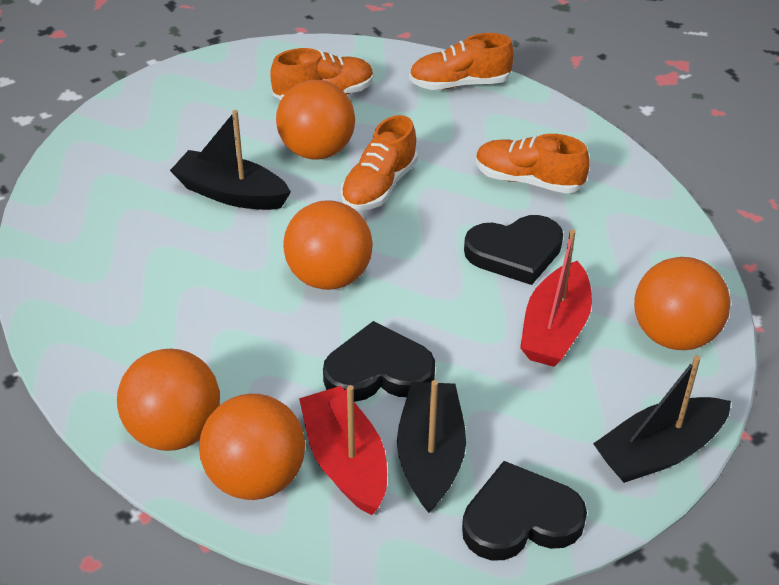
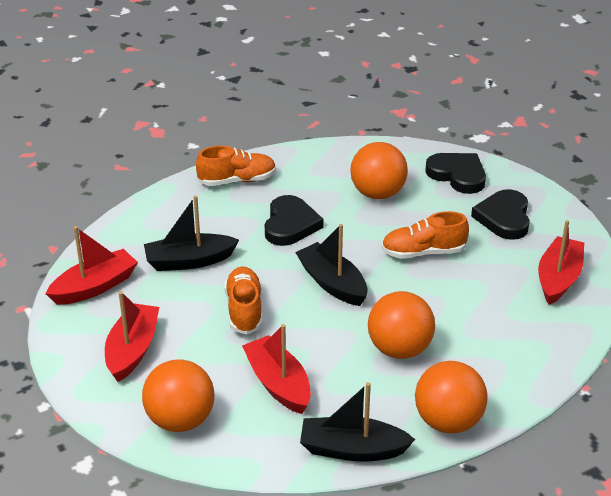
orange ball: [117,349,220,451] [199,394,305,500] [276,80,355,160] [283,200,373,290] [634,257,731,350] = 5 -> [142,359,215,432] [350,142,408,199] [368,291,435,359] [415,361,488,433] = 4
orange shoe: [270,48,374,100] [341,115,418,211] [409,33,514,90] [476,134,590,194] = 4 -> [196,146,276,186] [225,267,262,334] [382,211,469,259] = 3
red boat: [299,385,387,515] [520,229,592,367] = 2 -> [45,226,138,305] [105,291,159,382] [242,324,311,414] [538,220,584,305] = 4

